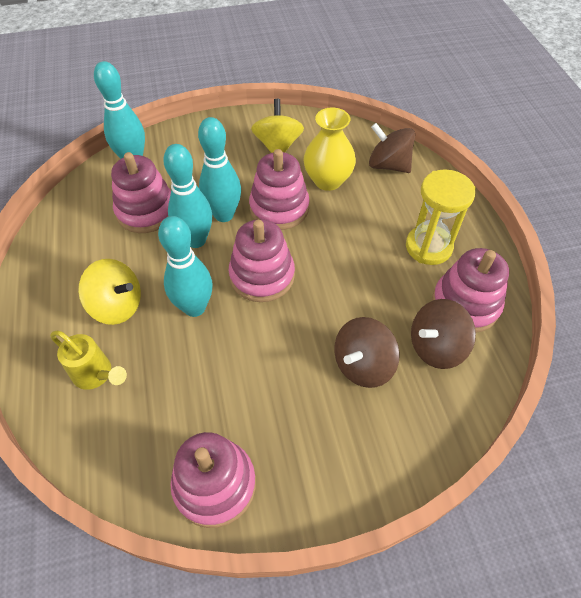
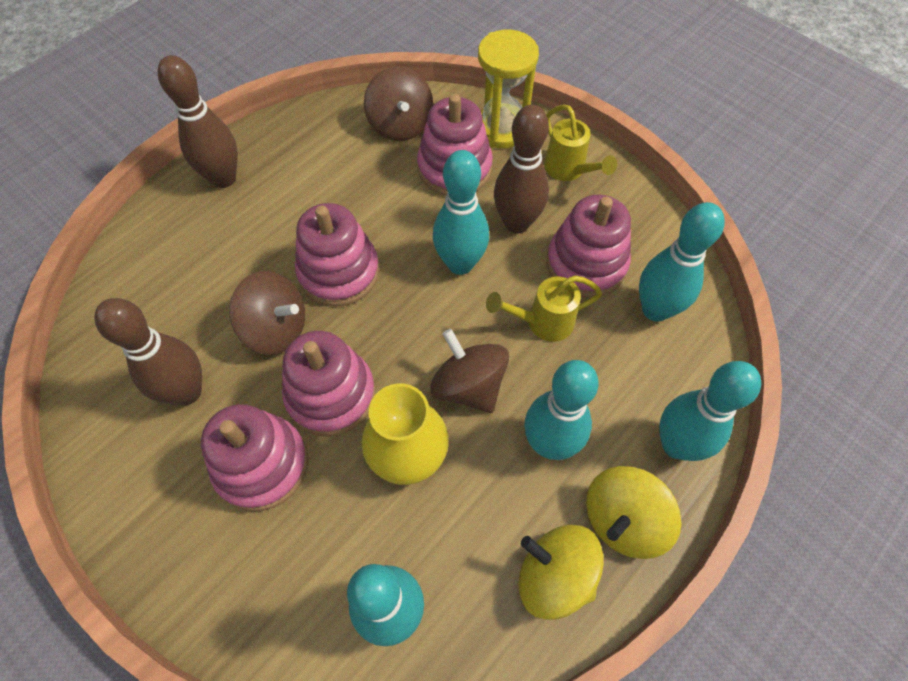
brown bowling pin: none = 0 -> [95,298,202,405] [157,55,238,188] [494,105,549,233] = 3
turquoise bowling pin: [94,61,145,159] [158,216,213,317] [163,144,212,248] [198,117,241,222] = 4 -> [347,564,424,646] [433,150,489,275] [524,360,599,460] [639,202,725,322] [659,361,761,461] = 5
yellow watering can: [50,330,127,390] = 1 -> [486,275,602,342] [544,104,617,181] = 2

